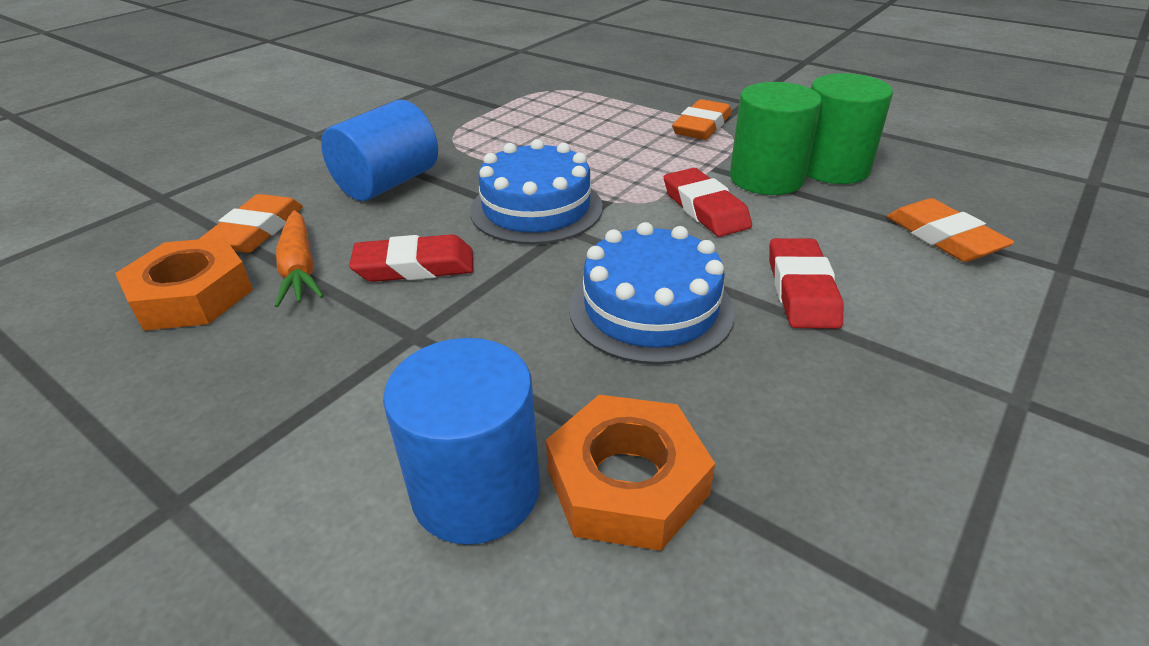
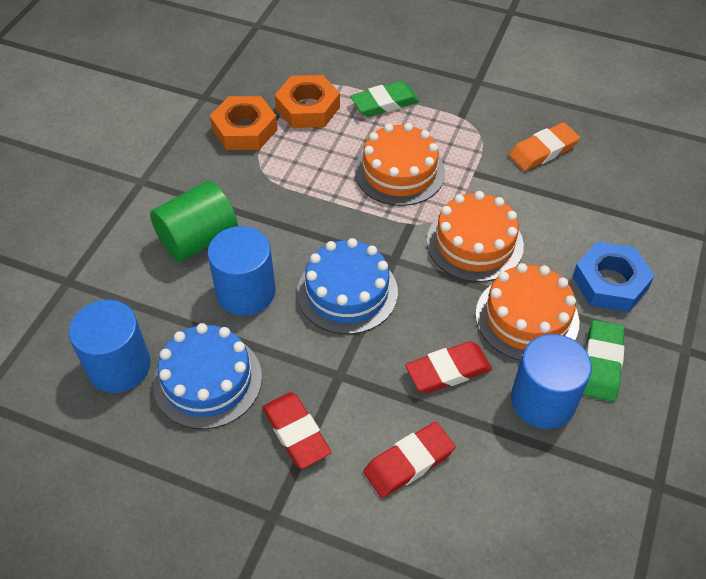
blue cylinder: [321,100,438,201] [383,338,540,545] = 2 -> [69,300,151,393] [208,226,275,316] [511,334,592,429] = 3
blue nut: none = 0 -> [572,242,655,312] = 1
green cylinder: [730,82,822,195] [806,73,893,184] = 2 -> [150,181,238,262] = 1
green eraser: none = 0 -> [351,81,419,117] [583,320,624,402] = 2
orange cake: none = 0 -> [354,123,445,206] [427,191,524,282] [475,263,579,361] = 3
orange carrot: [275,210,324,307] = 1 -> none = 0
orange eraser: [200,194,303,253] [672,99,732,140] [887,198,1014,262] = 3 -> [509,122,580,171] = 1

